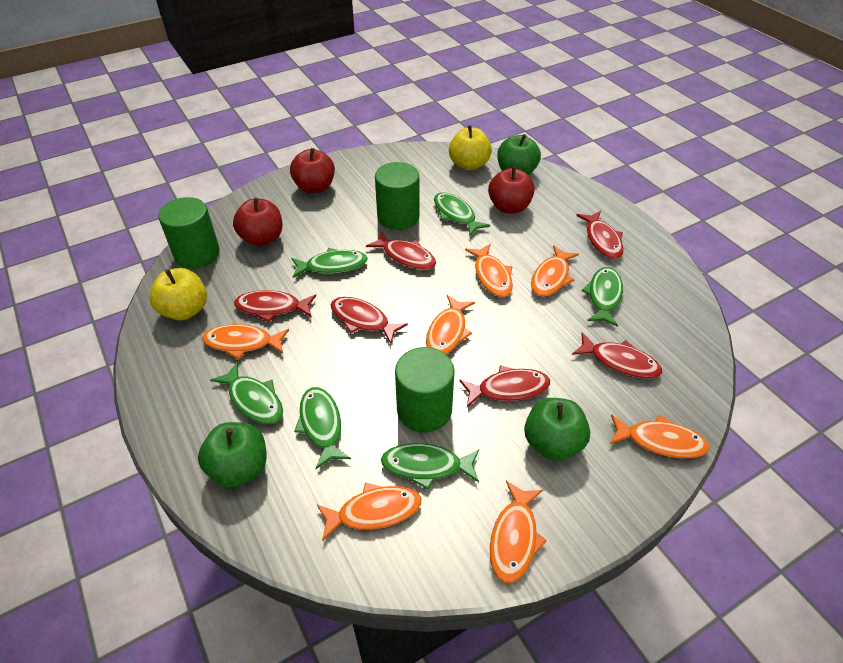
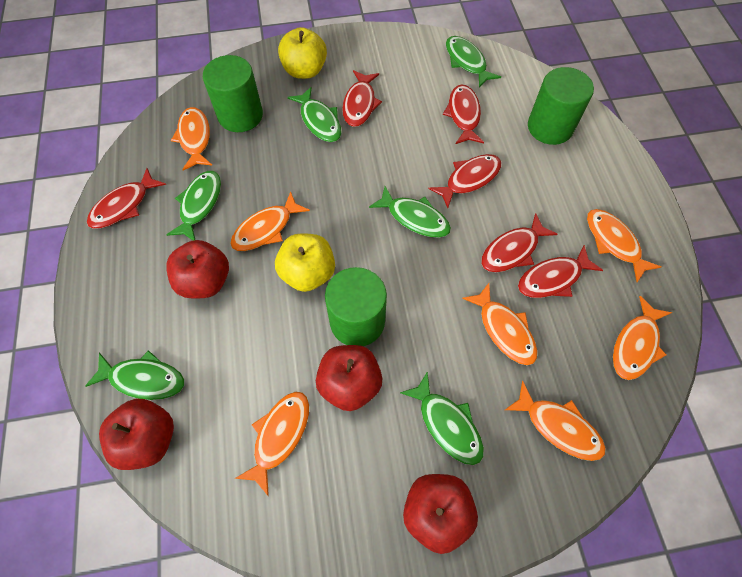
green apple: [198,422,267,488] [497,134,541,175] [524,398,590,461] = 3 -> none = 0
red apple: [233,198,282,246] [290,148,335,194] [488,167,535,214] = 3 -> [99,399,174,470] [166,240,229,299] [316,345,382,411] [403,474,478,554] = 4

